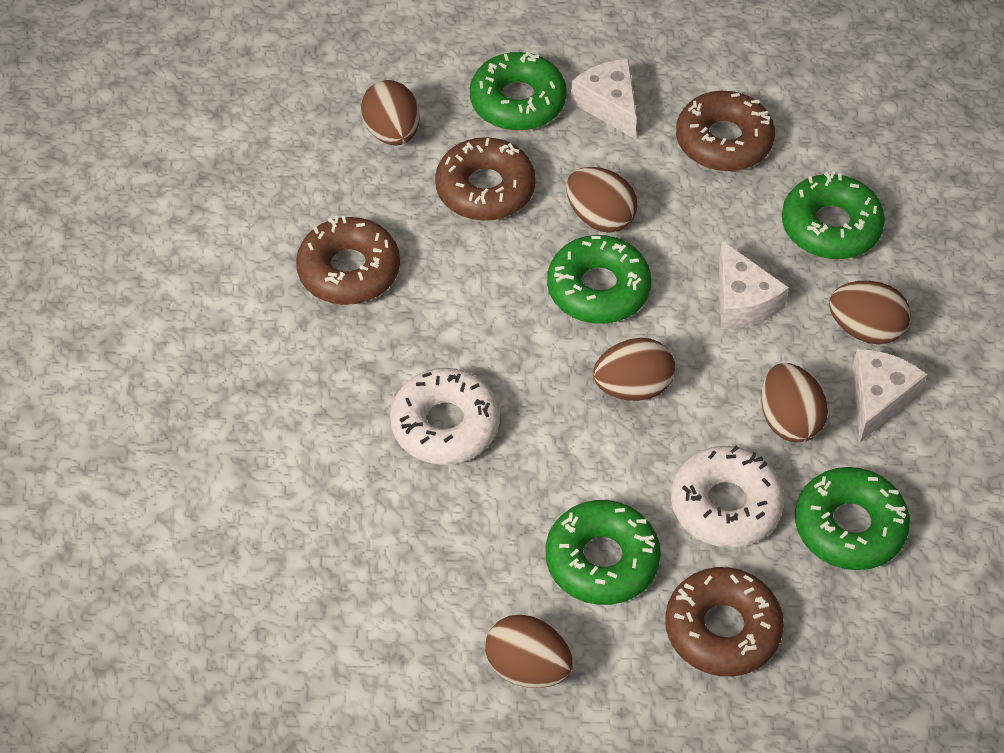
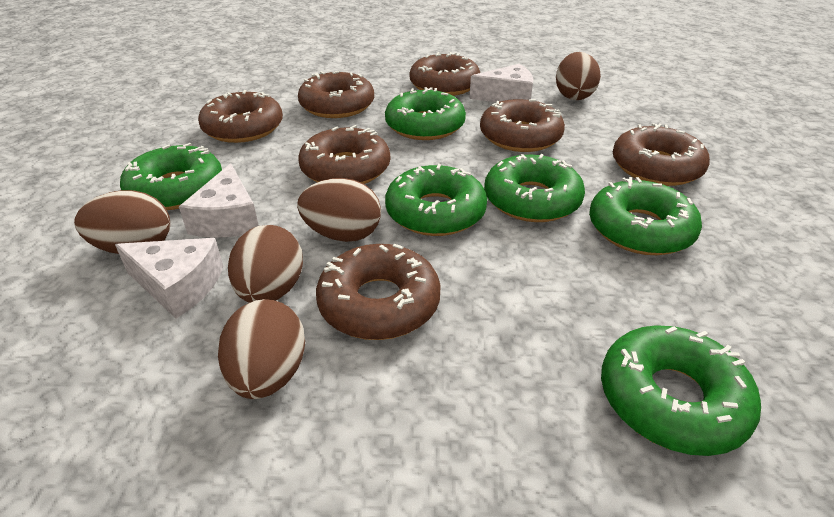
brown donut: [296,216,400,305] [435,137,536,221] [665,567,784,676] [676,91,775,171] = 4 -> [198,90,283,143] [298,71,374,118] [298,125,390,184] [316,244,441,340] [409,52,480,96] [480,99,565,152] [613,123,710,186] = 7
brown egg: [361,80,420,146] [485,615,573,688] [566,167,638,233] [593,338,675,401] [761,363,828,442] [829,281,911,344] = 6 -> [74,190,170,254] [218,299,305,399] [228,225,303,303] [297,178,381,242] [556,52,601,100] = 5
green donut: [470,52,567,131] [546,500,661,605] [547,235,651,324] [782,171,885,259] [795,467,910,570] = 5 -> [120,143,222,210] [385,87,466,140] [385,164,487,236] [484,154,585,222] [589,177,702,255] [601,325,761,456] = 6
white donut: [390,368,500,465] [671,446,784,548] = 2 -> none = 0

